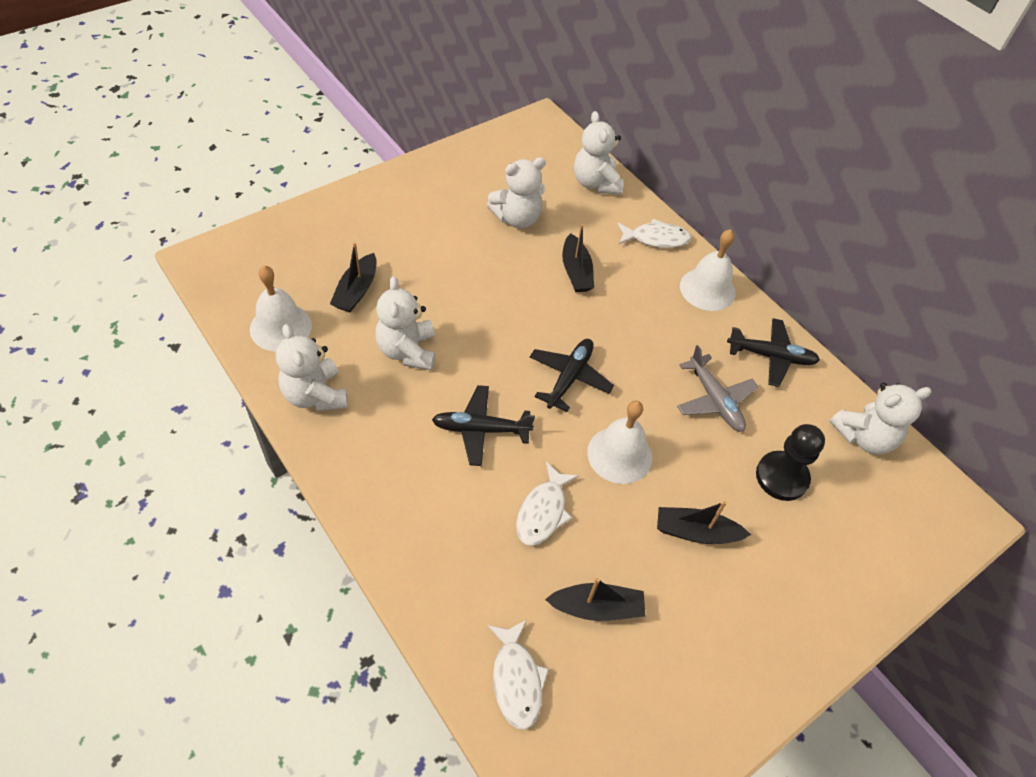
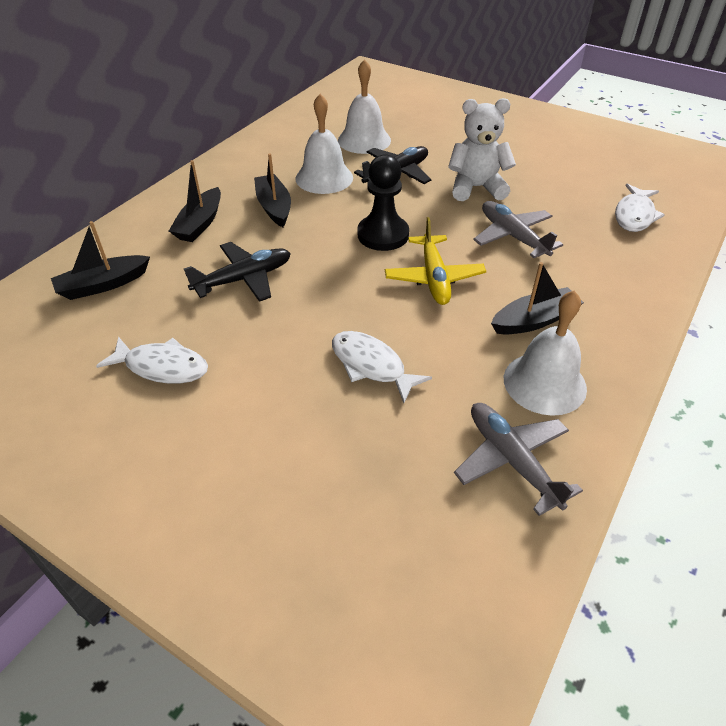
black plane: [432,385,535,466] [530,339,614,412] [727,318,820,387] = 3 -> [184,242,291,302] [354,146,431,184] = 2
grey plane: [677,345,758,432] = 1 -> [454,403,583,516] [473,201,563,258] = 2
white teddy bear: [276,324,348,411] [375,276,435,370] [487,157,546,228] [574,111,624,194] [830,382,932,455] = 5 -> [448,98,516,201] = 1
yellow plane: none = 0 -> [385,217,486,305] = 1

